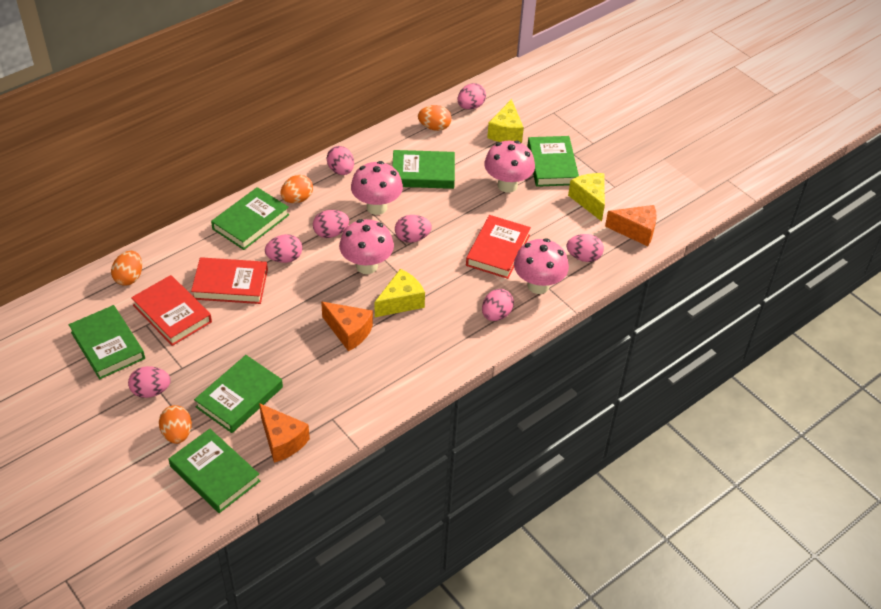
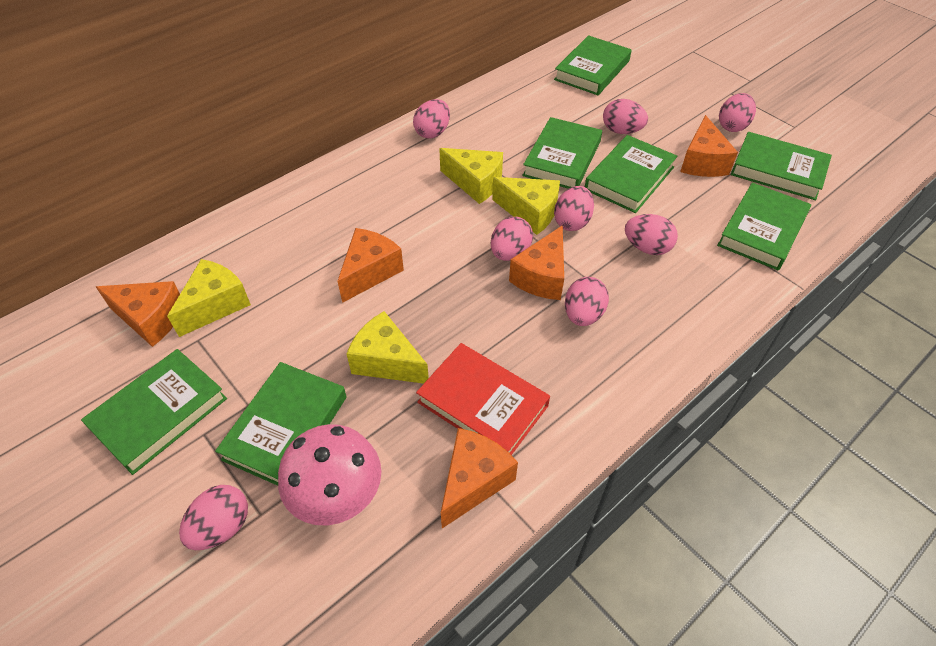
green book: [69,305,145,379] [169,429,260,513] [194,355,283,433] [211,187,289,250] [392,150,455,189] [528,136,579,187] = 6 -> [81,349,227,475] [215,362,347,486] [522,117,602,189] [554,35,632,95] [585,135,678,213] [717,183,811,270] [731,132,832,200] = 7
orange cheese: [259,403,310,463] [321,302,373,351] [605,205,657,246] = 3 -> [96,281,180,347] [337,228,404,303] [441,428,518,528] [509,225,564,300] [680,115,738,177] = 5
orange egg: [111,251,142,286] [159,405,192,444] [280,175,313,203] [418,105,452,131] = 4 -> none = 0
pink mushroom: [339,219,394,274] [351,161,403,215] [484,140,535,193] [514,238,569,294] = 4 -> [278,424,381,525] = 1
red book: [131,275,212,346] [191,257,268,304] [466,215,531,279] = 3 -> [416,343,550,455] = 1
yellow cheese: [375,269,425,317] [487,99,524,143] [568,173,605,221] = 3 -> [167,259,251,337] [346,311,429,384] [439,148,503,204] [492,177,560,235] = 4

